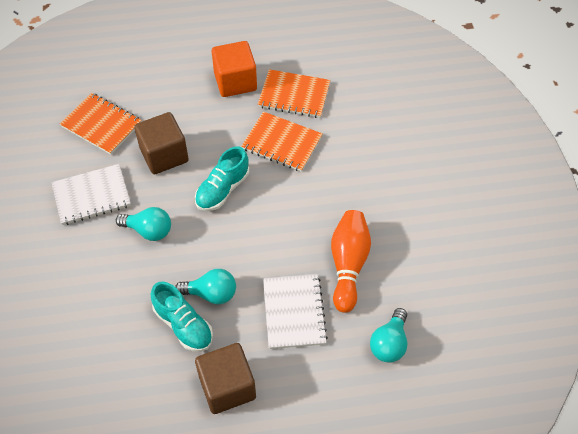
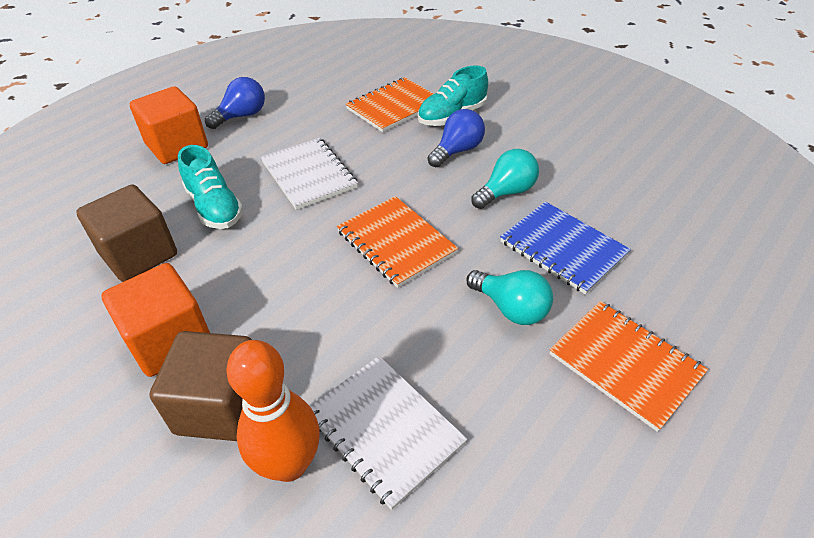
blue light bulb: none = 0 -> [205,77,265,129] [428,109,485,167] = 2
blue notebook: none = 0 -> [500,202,631,294] = 1
orange cube: [212,41,257,97] = 1 -> [101,263,210,377] [130,86,208,164] = 2
turquoise light bulb: [116,207,171,241] [175,269,236,304] [370,308,407,363] = 3 -> [466,270,553,325] [471,149,539,209] = 2

